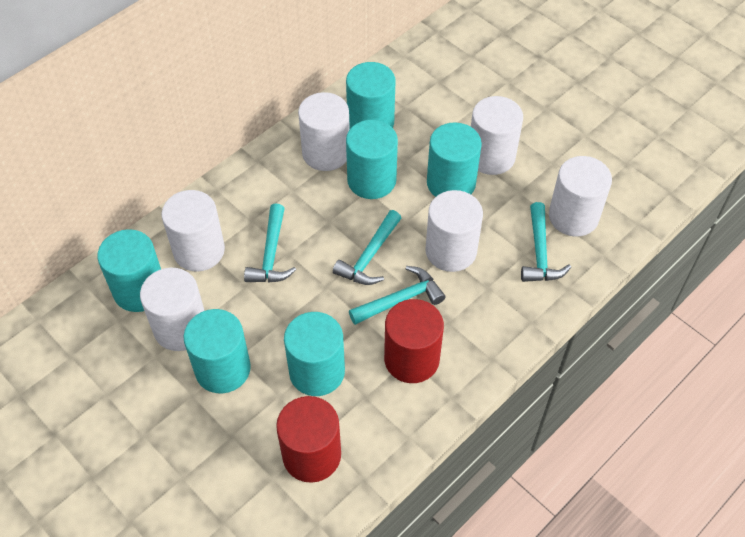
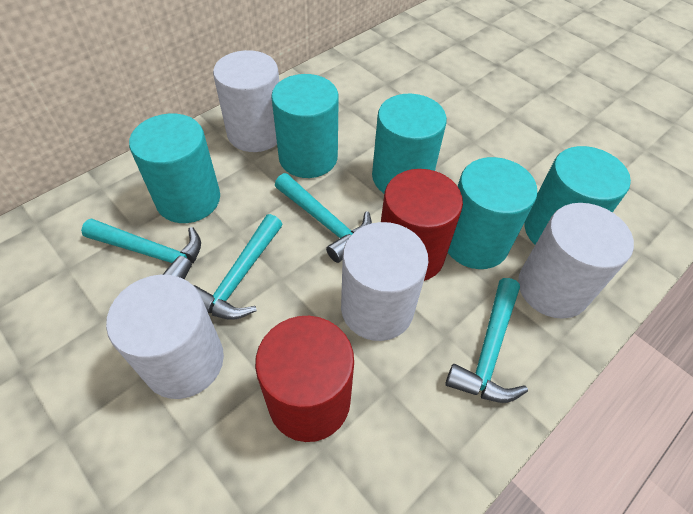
turquoise cylinder: [97,229,161,312] [183,309,251,394] [284,312,345,396] [346,62,395,129] [346,120,398,199] [427,122,482,197] = 6 -> [129,114,220,223] [271,74,339,178] [372,94,447,193] [448,157,537,269] [524,146,631,245] = 5
white cylinder: [140,268,205,351] [162,190,225,272] [298,92,350,171] [425,190,483,272] [471,96,523,175] [549,156,612,236] = 6 -> [106,275,224,399] [213,50,279,152] [341,222,428,341] [518,203,634,319] = 4

